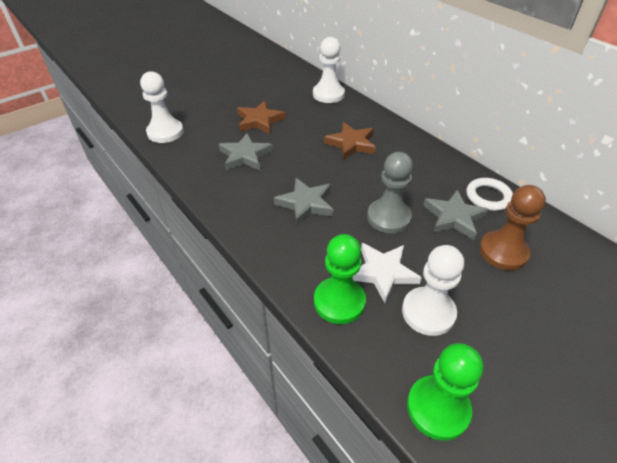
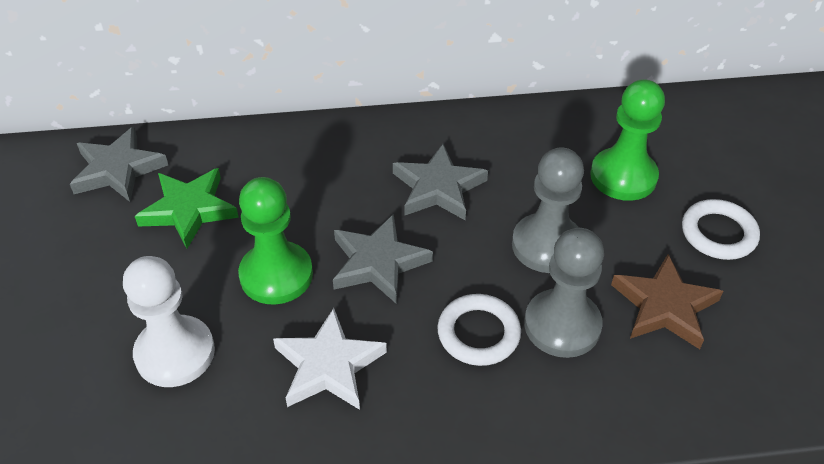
brown pawn: [479,185,546,270] = 1 -> none = 0
brown star: [237,101,286,134] [324,122,376,159] = 2 -> [611,254,723,349] = 1
green star: none = 0 -> [135,168,239,249] = 1
grey pawn: [367,152,413,234] = 1 -> [512,147,584,273] [524,228,604,358] = 2
white pawn: [140,71,184,143] [313,37,345,103] [402,245,464,336] = 3 -> [123,256,215,387] = 1
white ring: [466,178,513,211] = 1 -> [437,294,521,366] [682,199,760,260] = 2

